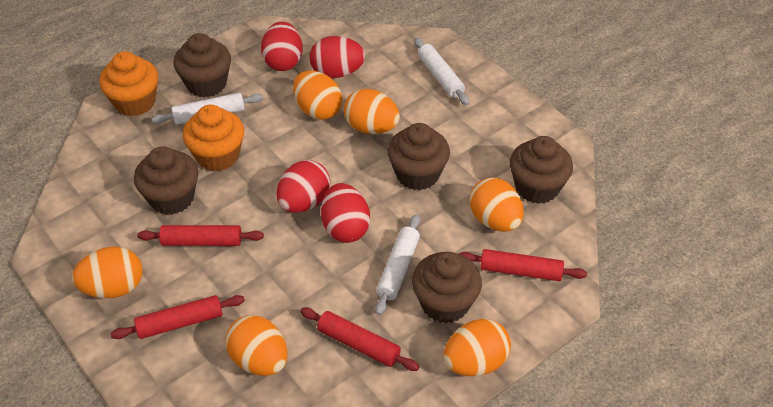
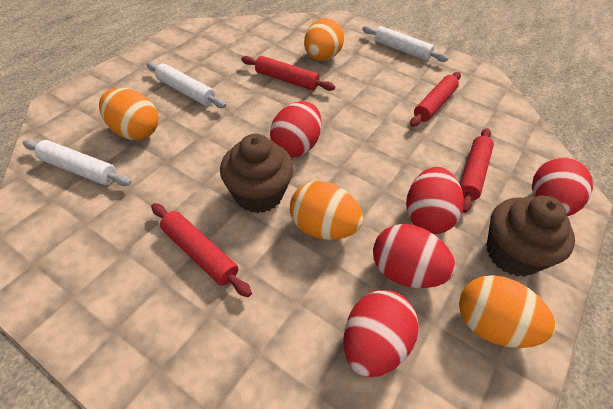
brown cupcake: [134,147,198,215] [174,33,231,98] [388,123,450,190] [412,252,482,323] [510,136,573,204] = 5 -> [220,134,294,213] [487,196,575,277] = 2
orange cupcake: [99,51,158,116] [183,105,244,172] = 2 -> none = 0
orange egg: [72,247,142,298] [225,315,288,376] [293,70,343,120] [344,89,400,134] [444,319,511,376] [470,177,524,232] = 6 -> [99,88,158,140] [290,181,363,240] [304,18,344,61] [459,275,556,348] = 4
red egg: [261,22,303,71] [276,160,330,213] [310,36,365,78] [321,183,370,243] = 4 -> [270,101,322,157] [343,290,419,377] [373,224,456,288] [406,167,464,234] [532,157,593,216] = 5

